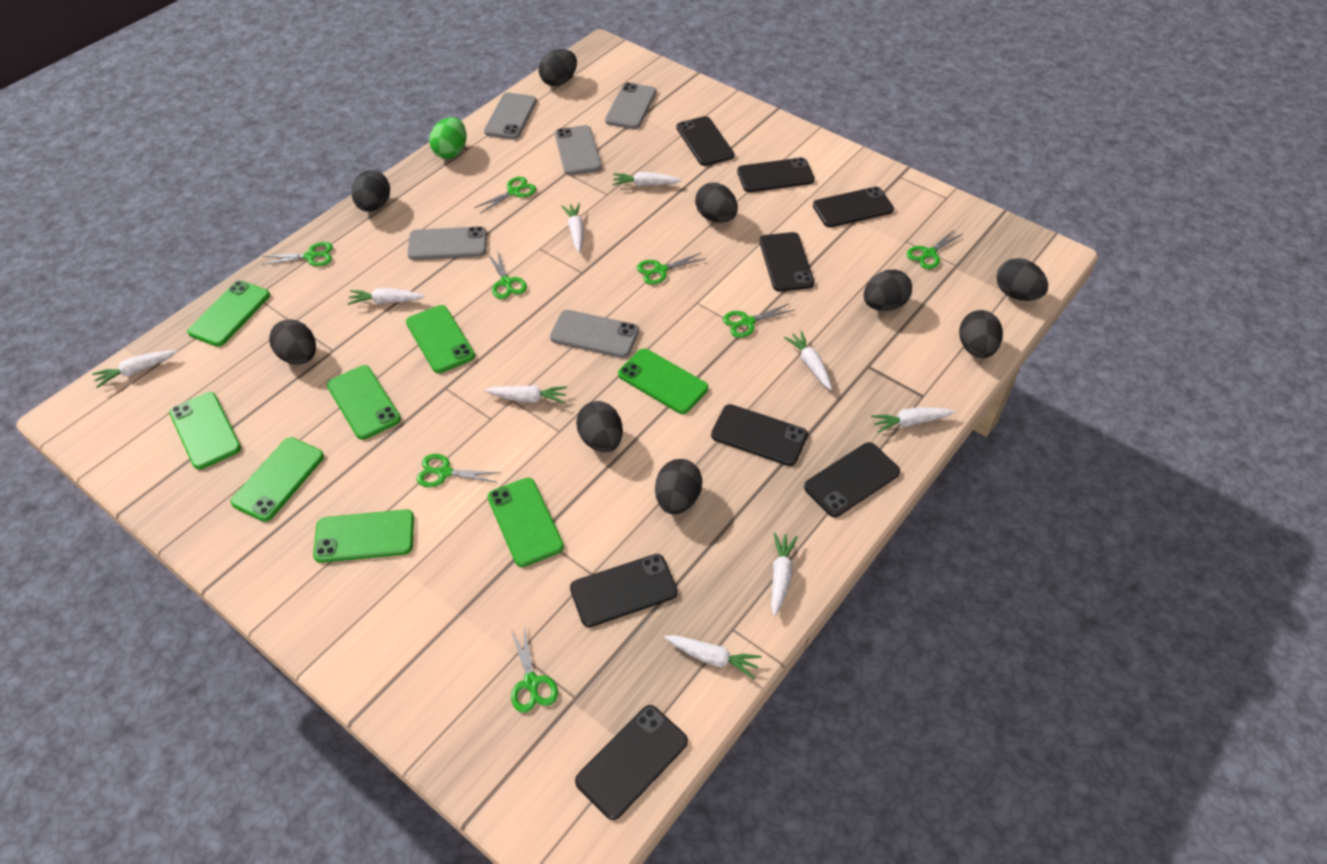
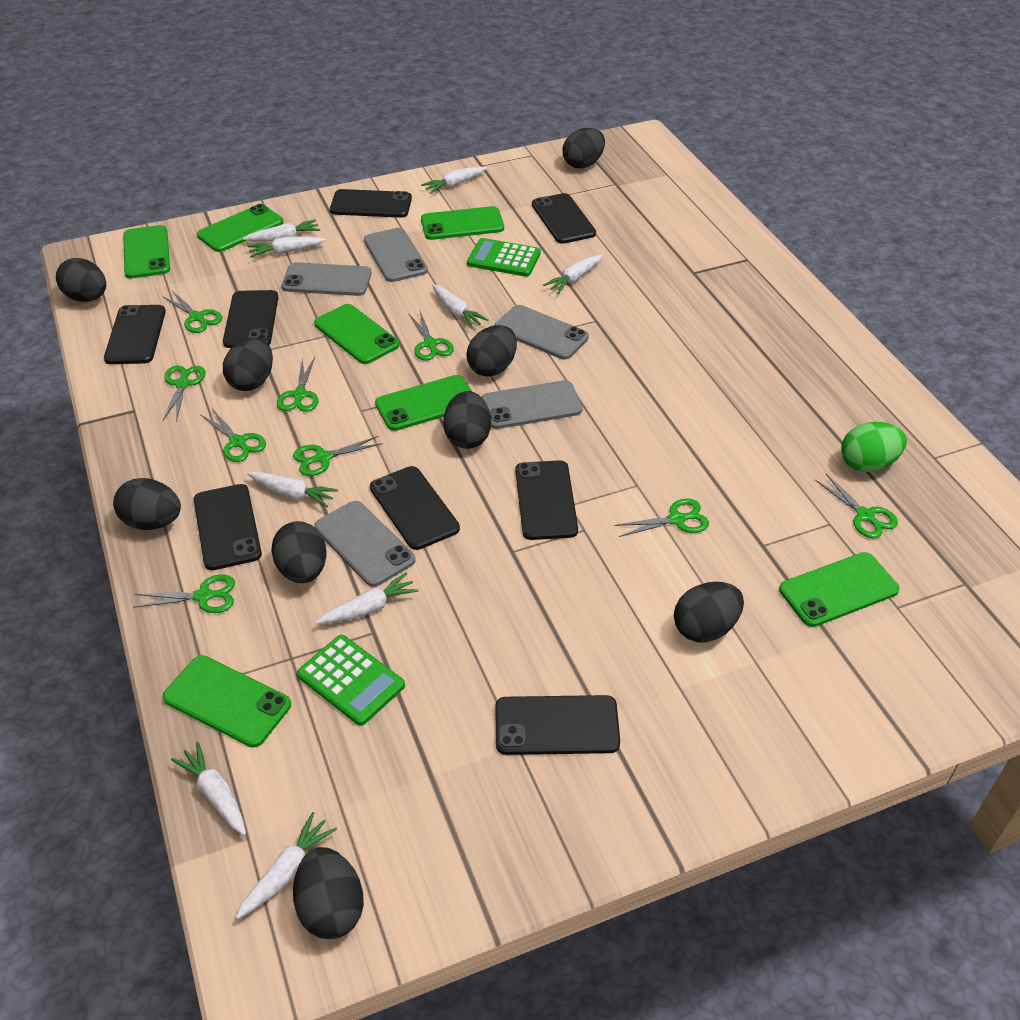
green calculator: none = 0 -> [297,635,405,726] [467,238,541,277] = 2
green phone: [169,392,241,470] [187,281,270,347] [230,437,324,522] [313,509,414,563] [327,365,401,440] [406,305,475,373] [488,478,564,567] [618,349,708,414] = 8 -> [123,225,170,278] [163,655,291,748] [197,204,283,252] [314,304,399,364] [375,375,472,431] [421,206,504,240] [779,552,899,627] = 7
green scissors: [262,242,333,266] [416,454,501,487] [474,177,536,214] [488,252,527,299] [511,625,558,713] [637,252,706,285] [723,303,795,338] [907,229,964,269] = 8 -> [133,574,235,613] [162,291,223,333] [163,366,206,422] [200,409,266,462] [277,357,318,412] [293,436,383,476] [408,311,454,361] [614,498,709,537] [815,474,898,538] = 9

